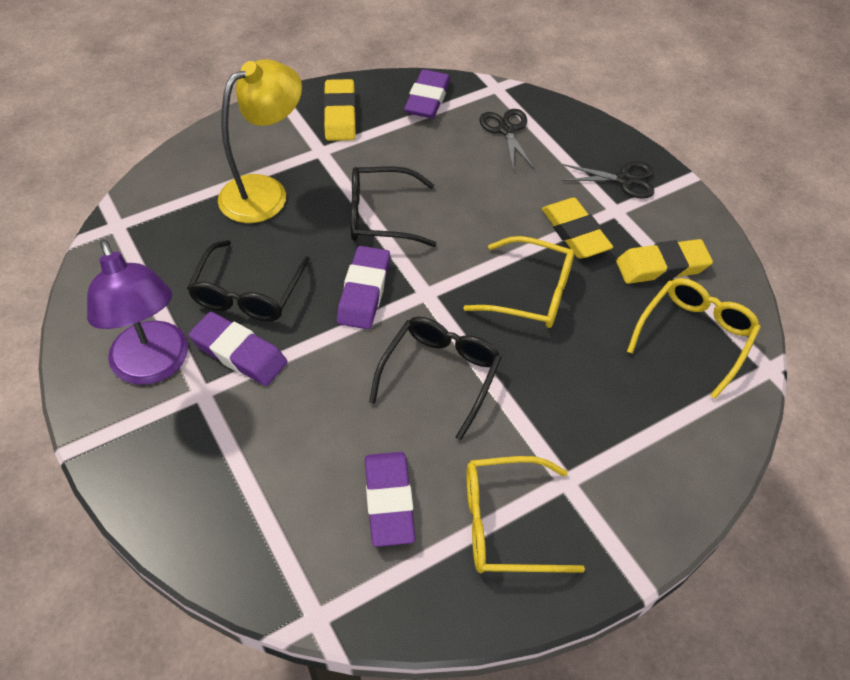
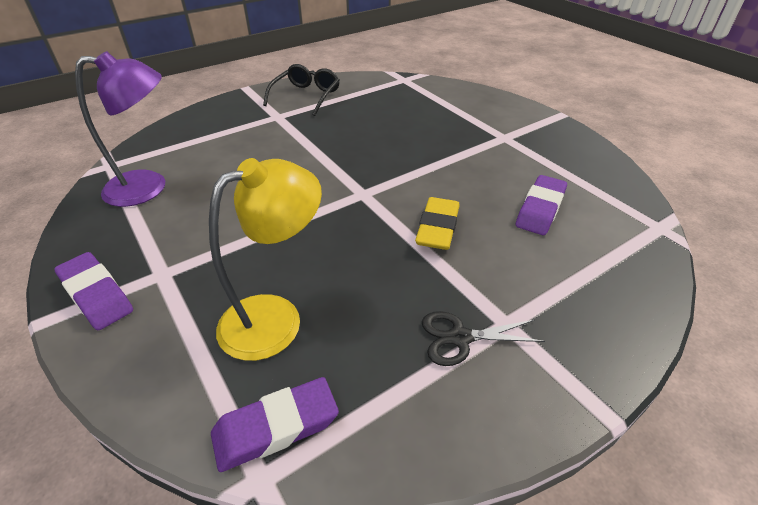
black glasses: [187,240,310,321] [350,167,437,247] [369,317,502,441] = 3 -> [263,64,339,116] = 1
black scissors: [479,109,534,169] [562,162,654,199] = 2 -> [422,311,545,366] = 1
purple eraser: [189,312,287,386] [337,246,390,329] [365,452,416,547] [404,69,451,118] = 4 -> [54,252,133,330] [211,377,339,472] [516,175,567,235] = 3
yellow eraser: [323,79,356,141] [542,198,613,259] [616,239,713,284] = 3 -> [415,197,459,250] = 1
yellow glasses: [463,236,574,328] [466,456,585,573] [627,278,761,399] = 3 -> none = 0

